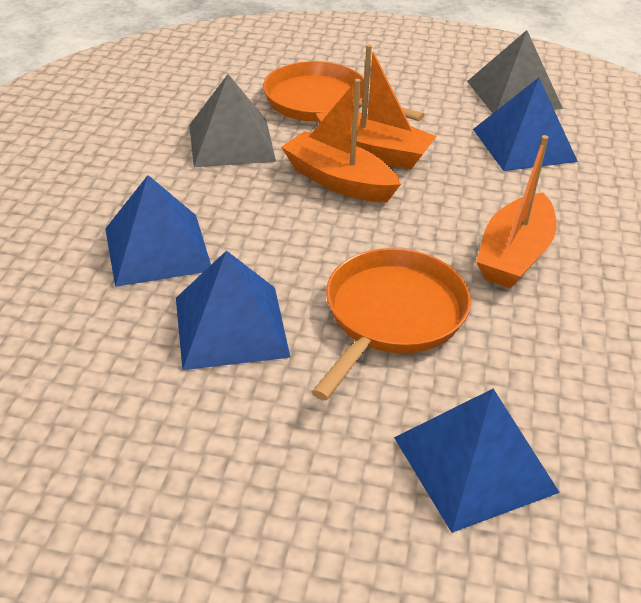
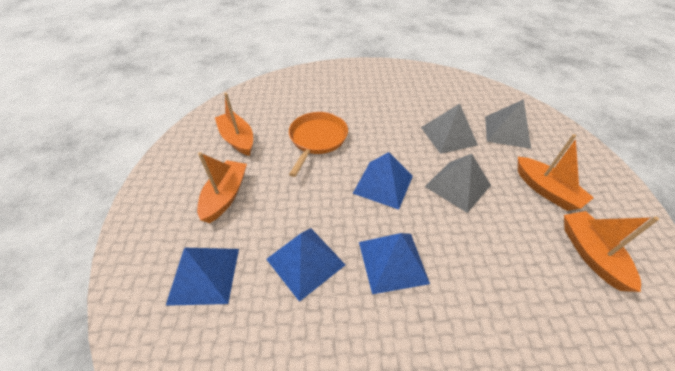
grey pyramid: [189,74,276,167] [467,30,563,114] = 2 -> [421,104,478,154] [425,154,491,213] [485,99,531,149] = 3
orange boat: [281,79,401,202] [315,44,437,170] [476,135,556,289] = 3 -> [197,152,247,223] [215,93,253,156] [518,134,594,211] [564,211,659,292] = 4
orange pan: [263,61,425,122] [312,248,471,401] = 2 -> [289,112,348,177] = 1

